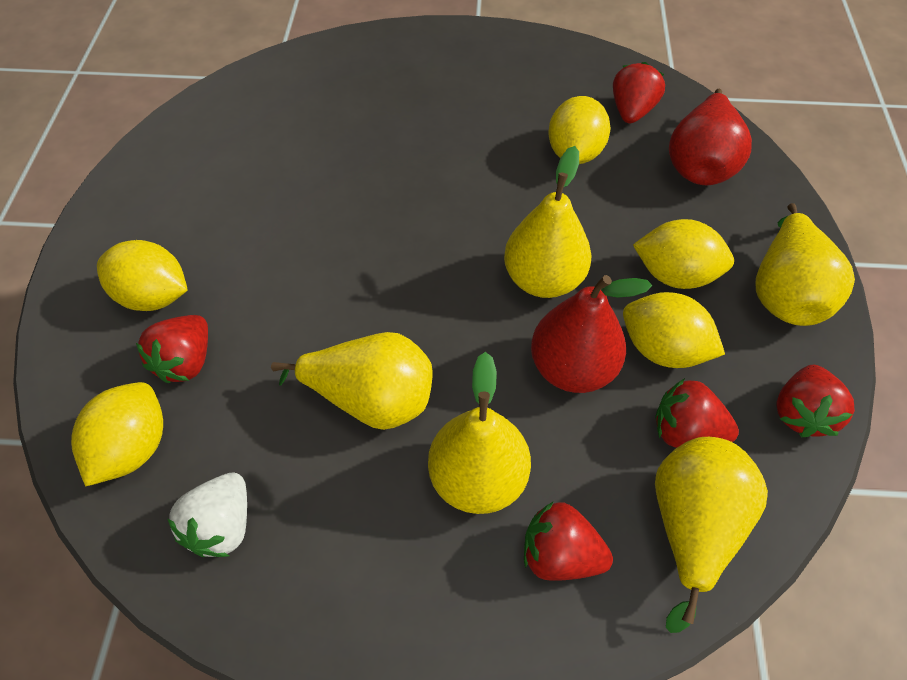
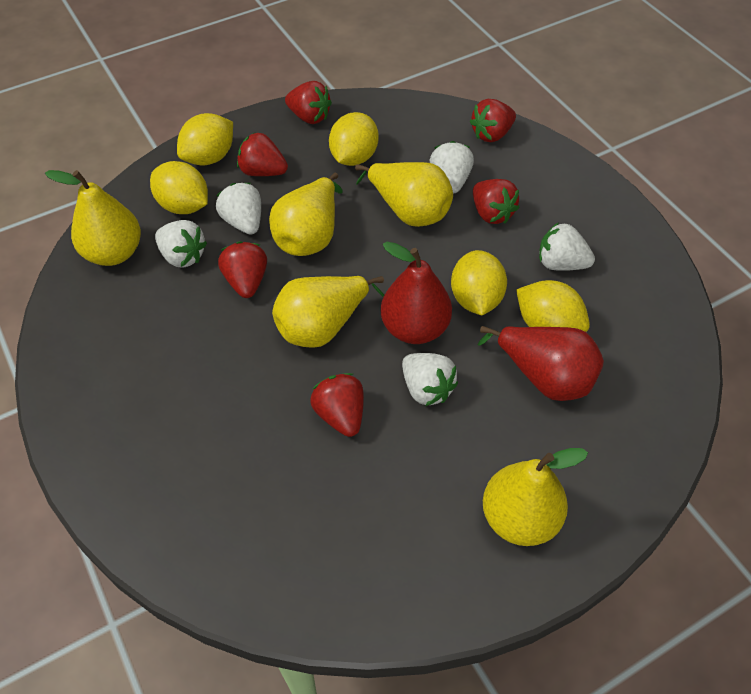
red strawberry: [136,315,208,383] [524,501,613,581] [613,62,665,123] [655,378,739,448] [777,365,855,437] = 5 -> [218,241,267,298] [237,132,288,176] [285,81,332,124] [310,373,364,437] [470,99,516,142] [473,179,519,224] = 6
white strawberry: [168,473,247,557] = 1 -> [155,220,207,268] [216,183,261,235] [402,353,458,406] [430,141,474,194] [539,222,595,271] = 5

